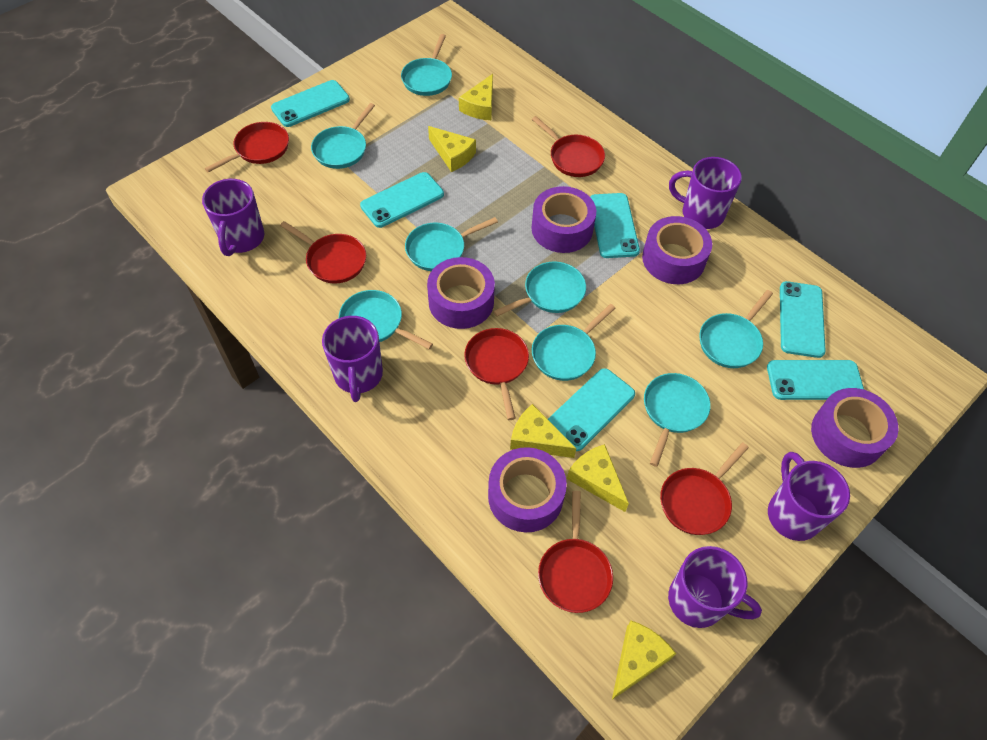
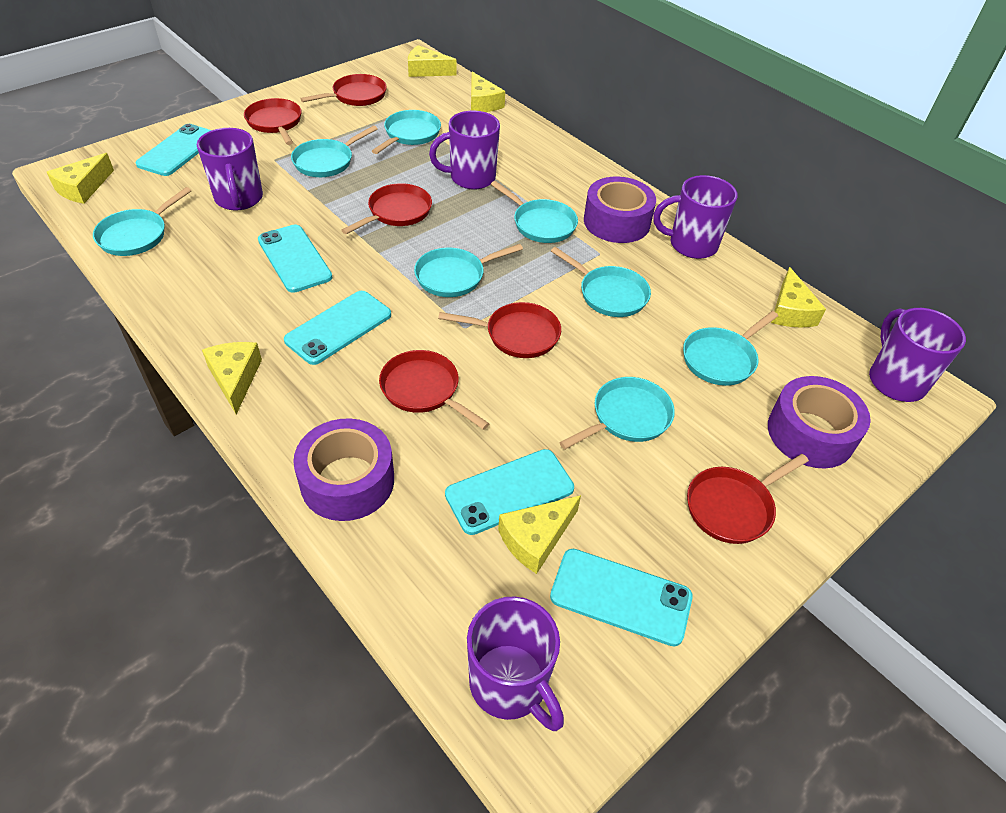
purple tape: [427,257,495,329] [488,447,567,532] [531,186,596,253] [642,216,712,284] [811,388,899,468] = 5 -> [293,418,394,521] [584,177,656,243] [768,376,871,468] = 3
turquoise phone: [271,80,350,127] [360,172,444,228] [548,368,635,451] [590,193,640,258] [767,360,864,400] [780,281,826,358] = 6 -> [136,124,211,176] [258,224,332,293] [284,291,391,365] [445,449,574,535] [550,549,693,646] = 5
yellow cheese: [428,126,476,172] [459,74,493,120] [510,404,576,458] [567,444,629,512] [612,621,676,700] = 5 -> [47,153,114,204] [202,342,262,414] [408,45,457,77] [471,72,505,112] [498,495,581,574] [771,267,826,327] = 6

